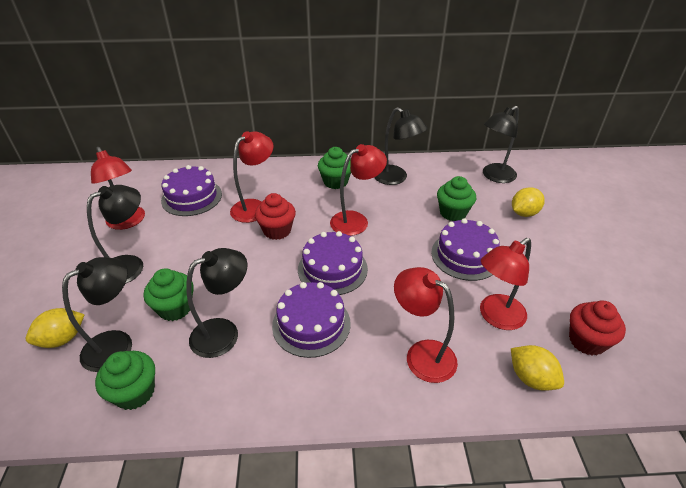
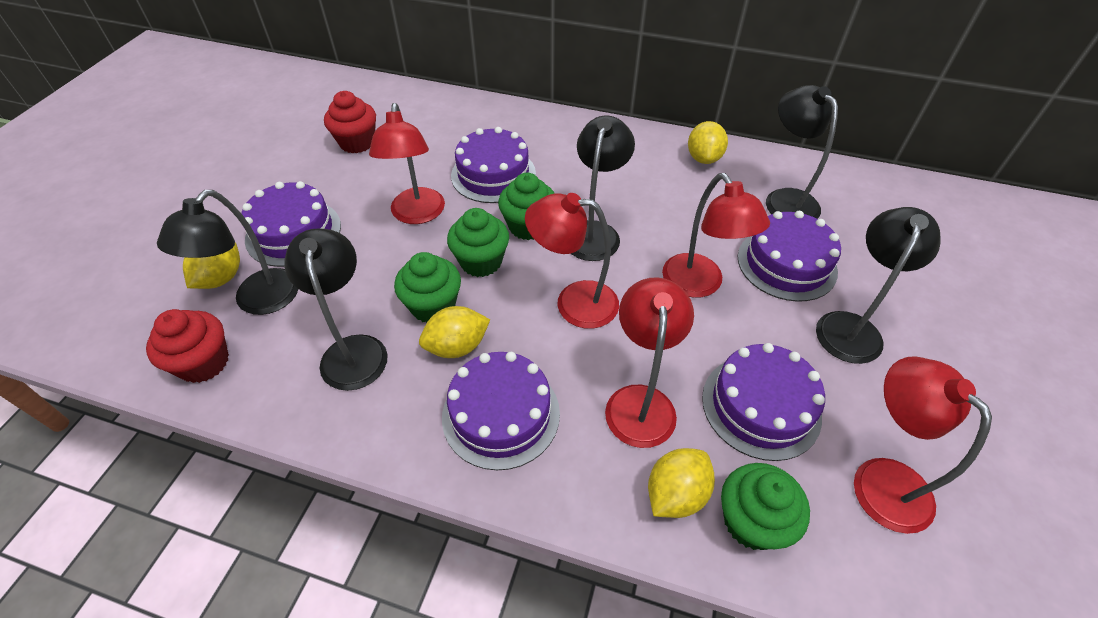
purple cake: [161,165,222,216] [272,282,351,358] [298,231,368,295] [431,218,500,281] = 4 -> [241,181,341,267] [442,352,560,470] [451,127,536,203] [702,343,825,461] [738,211,841,302] = 5
yellow lemon: [26,308,85,348] [511,345,564,391] [512,187,545,217] = 3 -> [183,242,240,289] [419,306,490,358] [648,448,715,518] [688,121,728,164] = 4

